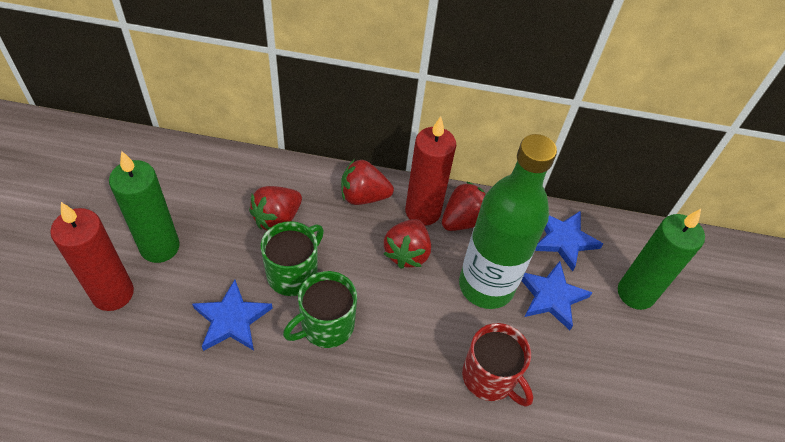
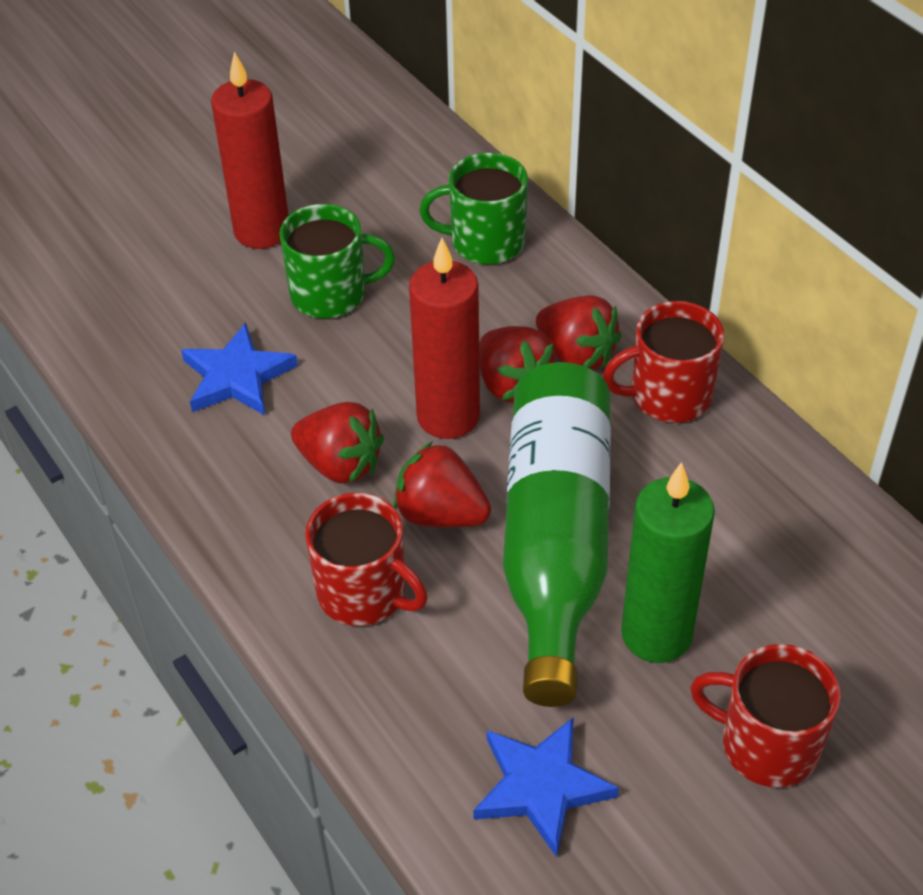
blue star: [192,280,273,351] [521,261,592,330] [535,211,603,272] = 3 -> [181,323,298,415] [473,717,619,857] = 2
green candle: [109,151,180,263] [618,209,705,310] = 2 -> [621,462,715,663] = 1
red mug: [462,323,534,407] = 1 -> [305,493,428,626] [603,301,724,423] [690,644,841,788] = 3

